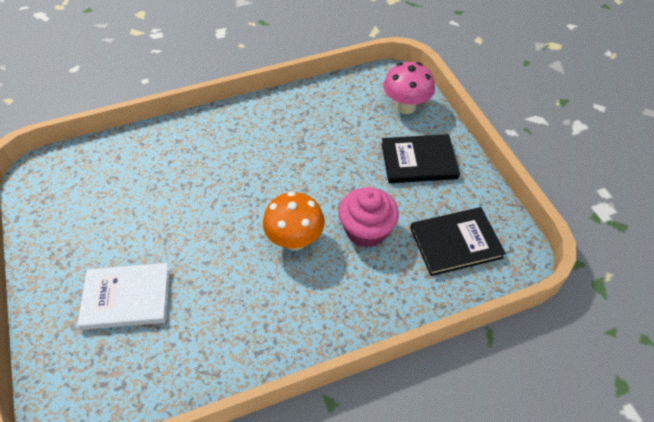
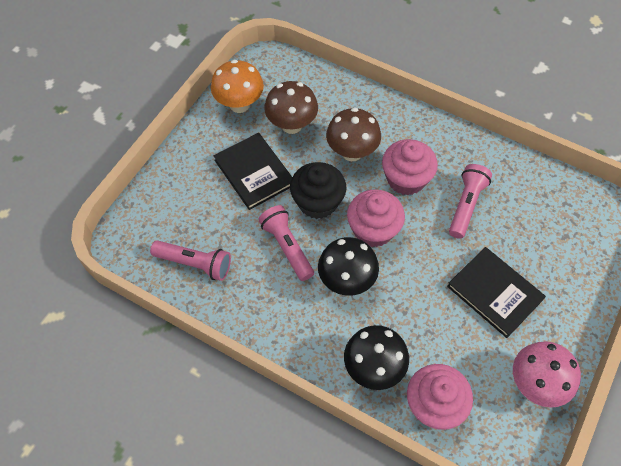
black cupcake: none = 0 -> [290,162,346,219] = 1
black mushroom: none = 0 -> [318,237,379,296] [344,325,409,390] = 2
brown mushroom: none = 0 -> [264,81,318,134] [326,108,381,161] = 2
pink cupcake: [339,187,399,248] = 1 -> [347,189,405,247] [382,139,438,195] [407,364,473,430] = 3
pink flashlight: none = 0 -> [150,240,231,281] [258,205,314,281] [449,164,492,239] = 3
white book: [77,263,170,330] = 1 -> none = 0

